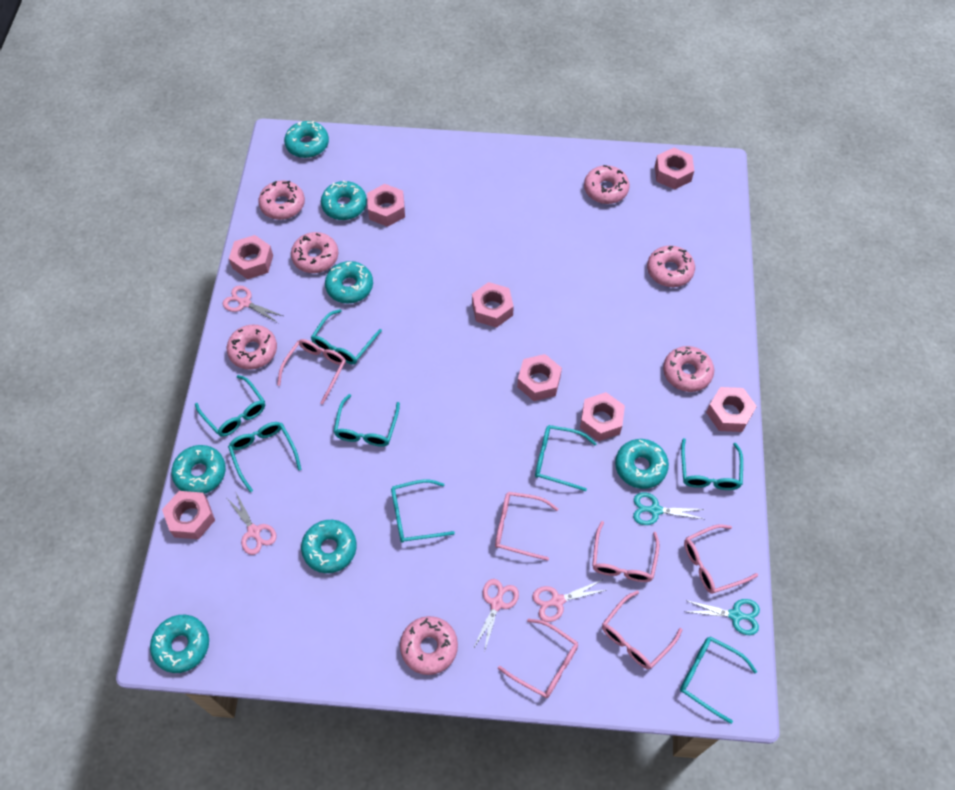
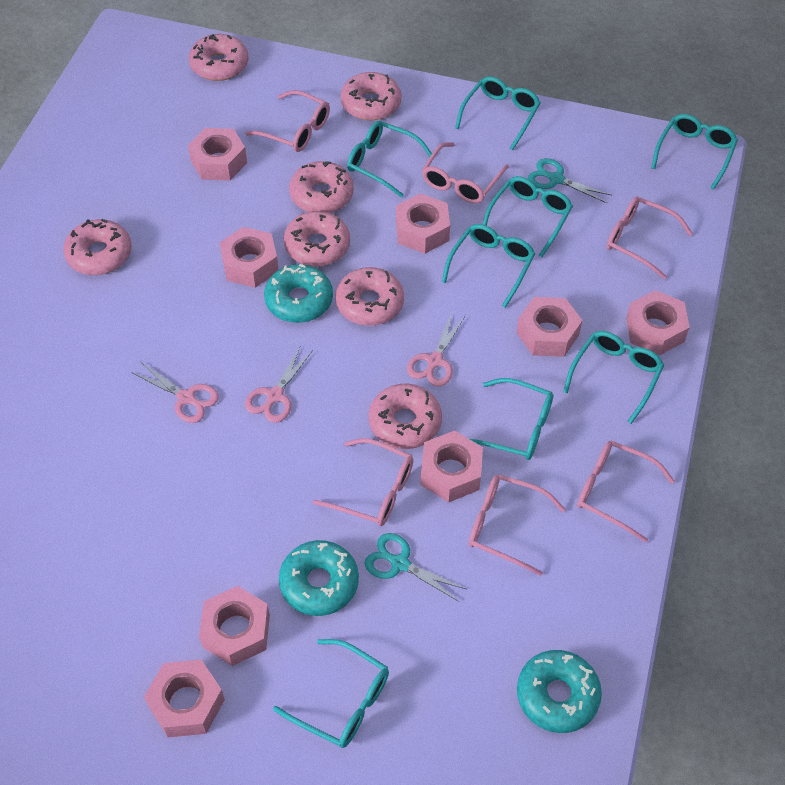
pink scissors: [223,286,283,323] [226,491,277,555] [473,579,519,653] [532,580,606,622] = 4 -> [131,362,219,423] [245,345,313,423] [407,313,466,386] = 3
turquoise donut: [150,615,209,673] [171,445,226,494] [284,121,329,158] [301,520,357,573] [321,181,367,220] [325,261,373,304] [615,439,669,489] = 7 -> [264,264,333,323] [279,540,359,616] [517,650,602,733] = 3

